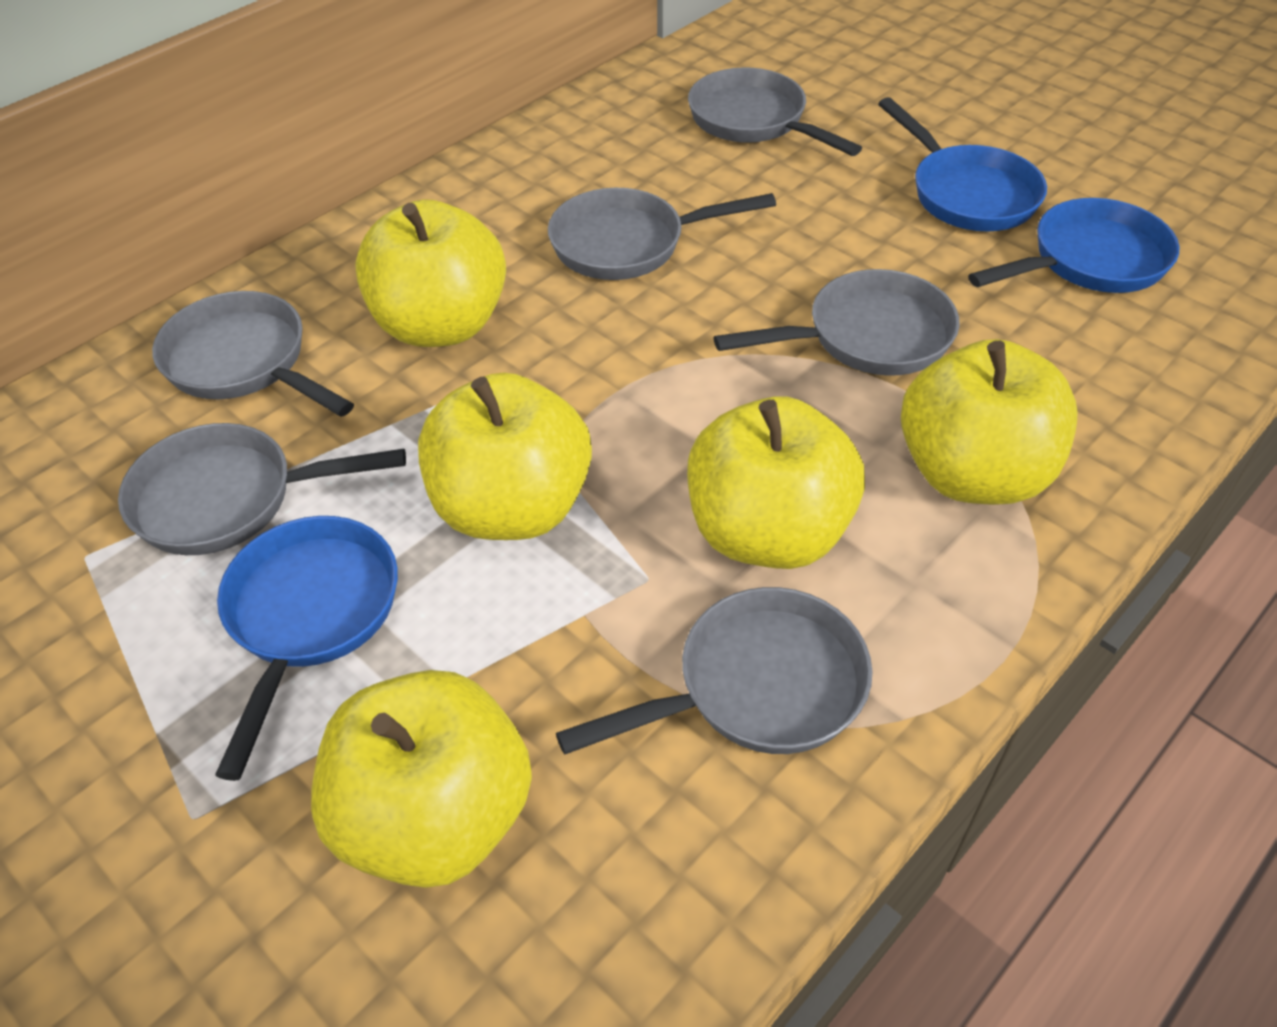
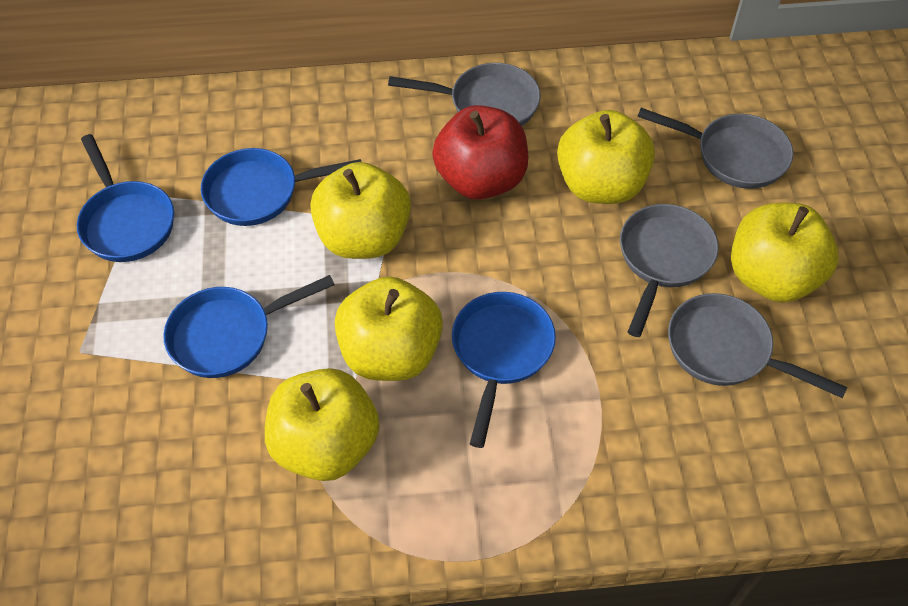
blue pan: [215,516,398,781] [878,97,1047,231] [968,198,1179,293] = 3 -> [77,134,174,262] [163,275,335,378] [201,148,361,226] [452,292,556,448] = 4
grey pan: [118,423,406,555] [152,291,354,417] [548,188,776,280] [556,587,873,755] [688,67,862,156] [714,269,960,376] = 6 -> [388,63,540,126] [620,204,719,337] [637,108,793,189] [668,293,848,398] = 4
red apple: none = 0 -> [432,105,528,200] = 1

